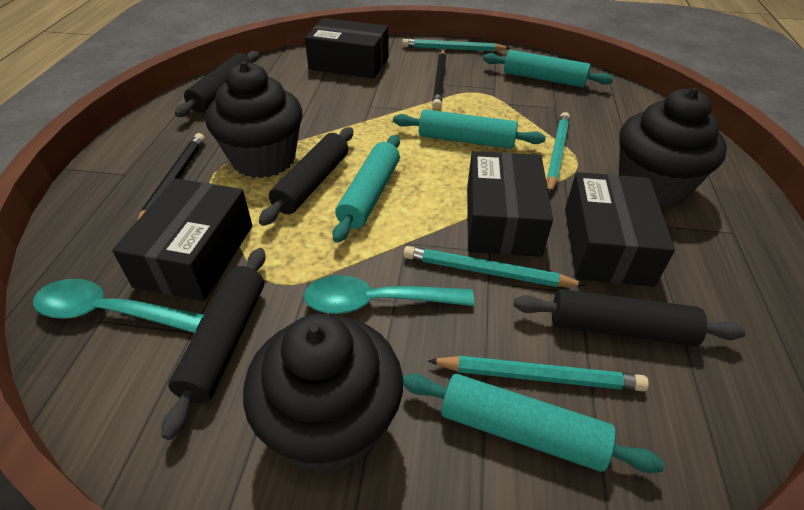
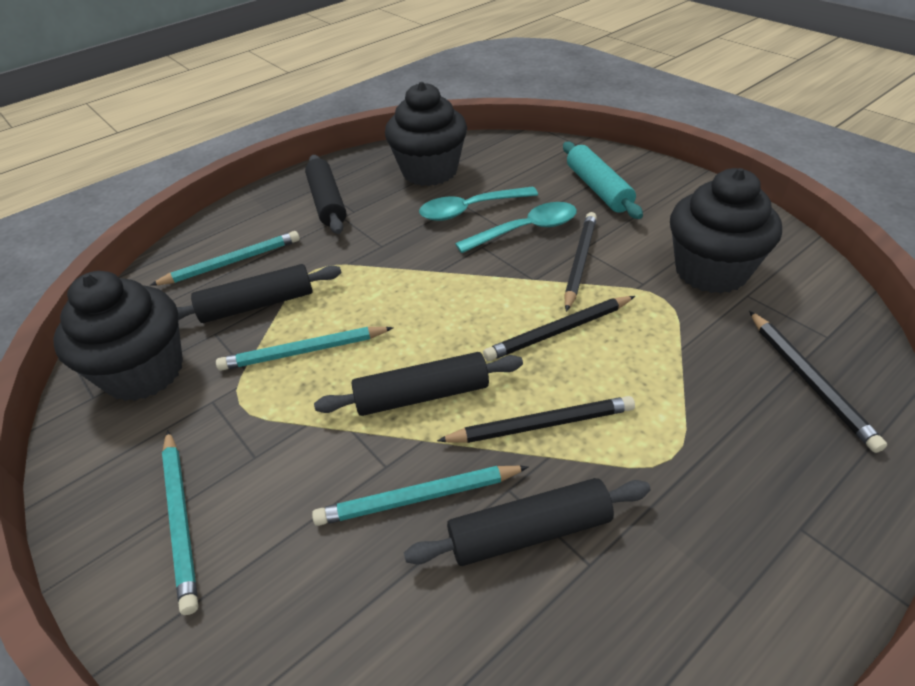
black box: [112,178,252,301] [305,18,389,79] [467,151,553,257] [565,172,675,287] = 4 -> none = 0
black pencil: [137,133,205,221] [432,50,446,109] = 2 -> [437,396,635,443] [483,296,635,361] [564,212,597,312] [749,311,887,453] = 4
turquoise rolling pin: [332,135,400,243] [393,109,546,149] [403,373,665,473] [483,50,614,87] = 4 -> [563,142,643,219] = 1

